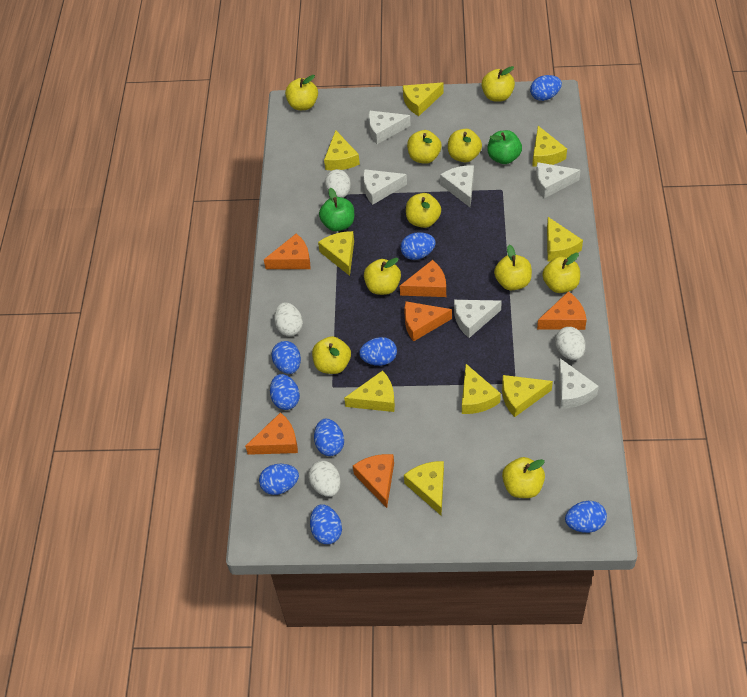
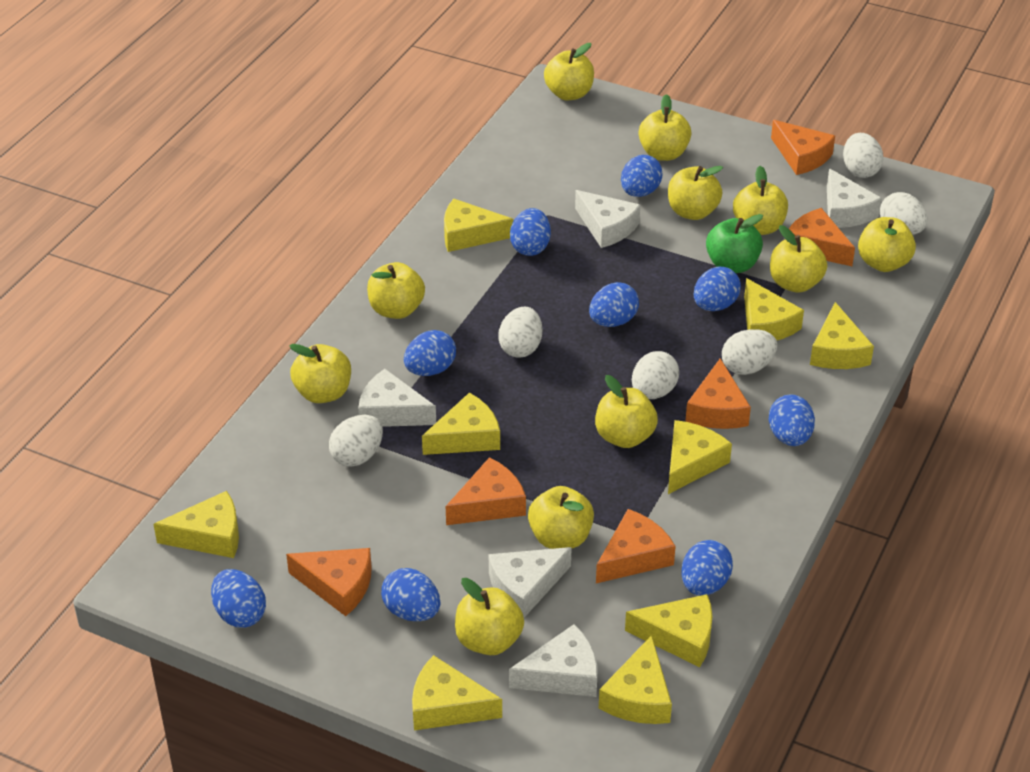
green apple: [319,188,354,231] [487,130,522,164] = 2 -> [706,214,763,273] = 1
white cheese: [363,169,407,205] [368,110,411,144] [440,165,474,208] [454,300,502,338] [536,162,581,198] [559,358,599,409] = 6 -> [358,369,436,427] [489,547,572,618] [509,624,597,697] [575,190,640,248] [827,168,882,228] = 5
white egg: [274,302,303,336] [308,461,341,497] [325,169,351,198] [555,327,585,360] = 4 -> [329,415,383,467] [498,307,542,358] [632,351,679,399] [722,329,777,375] [843,133,883,178] [880,192,927,235] = 6
yellow apple: [285,75,318,110] [312,336,351,374] [364,258,401,295] [406,193,441,228] [407,130,442,164] [448,129,482,162] [481,66,515,102] [494,245,532,290] [502,457,545,498] [542,253,580,293] = 10 -> [289,344,351,403] [367,262,425,319] [455,578,524,655] [528,486,594,549] [544,43,594,100] [595,375,658,448] [639,94,691,161] [668,166,723,220] [733,166,788,235] [770,225,827,293] [858,217,916,272] = 11

